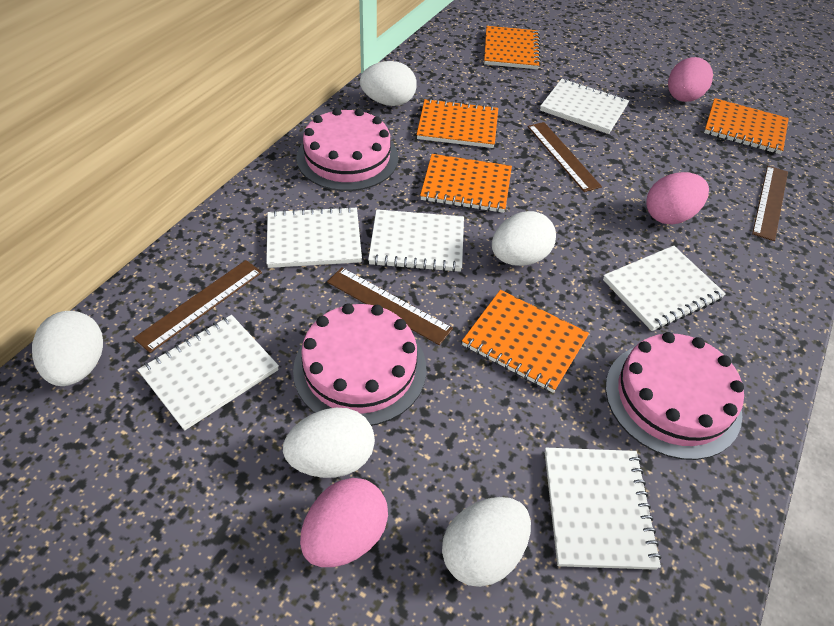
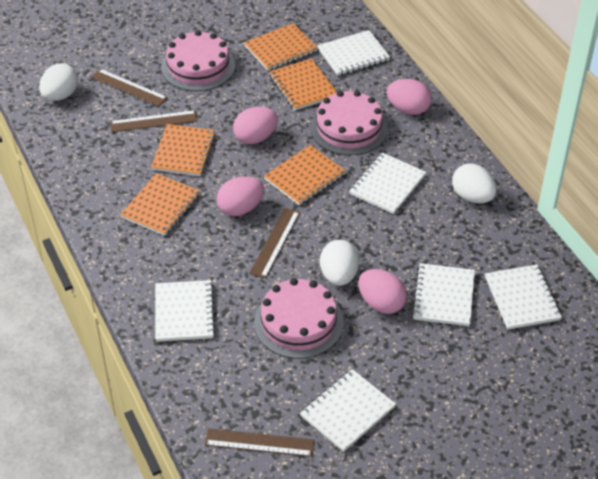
pink egg: [300,478,388,567] [646,172,709,224] [668,57,713,102] = 3 -> [217,176,264,216] [233,107,278,144] [358,269,407,314] [387,79,432,115] = 4
white egg: [32,311,103,386] [283,408,375,478] [360,61,417,106] [442,497,531,587] [492,211,556,266] = 5 -> [39,63,78,101] [320,240,359,286] [452,163,497,203] = 3

